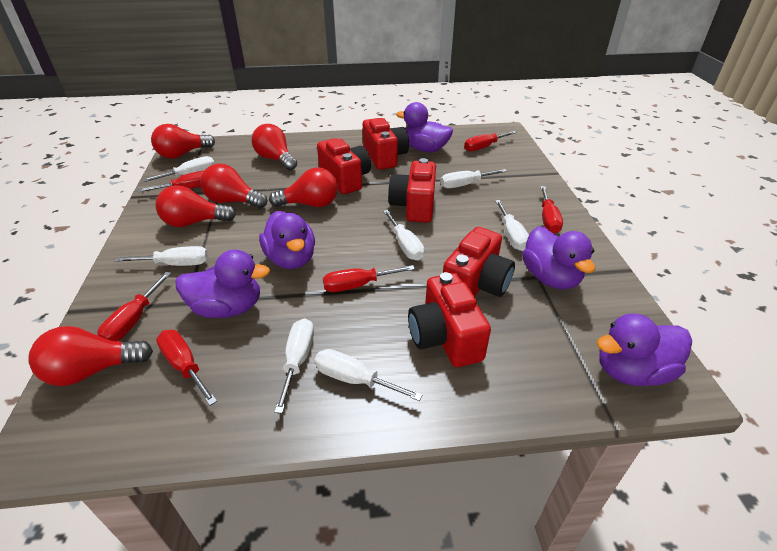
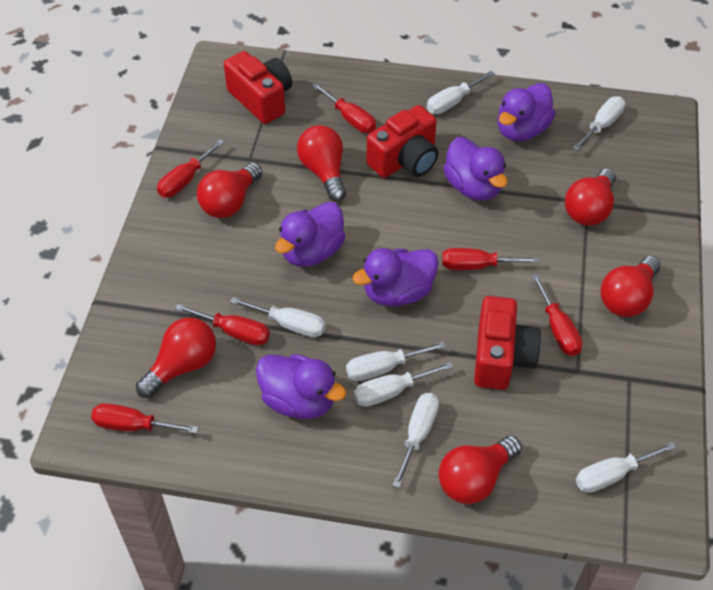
red camera: [317,138,371,194] [363,118,409,170] [388,158,436,223] [408,272,491,367] [443,227,515,297] = 5 -> [224,51,292,124] [367,105,439,178] [474,296,541,390] = 3

